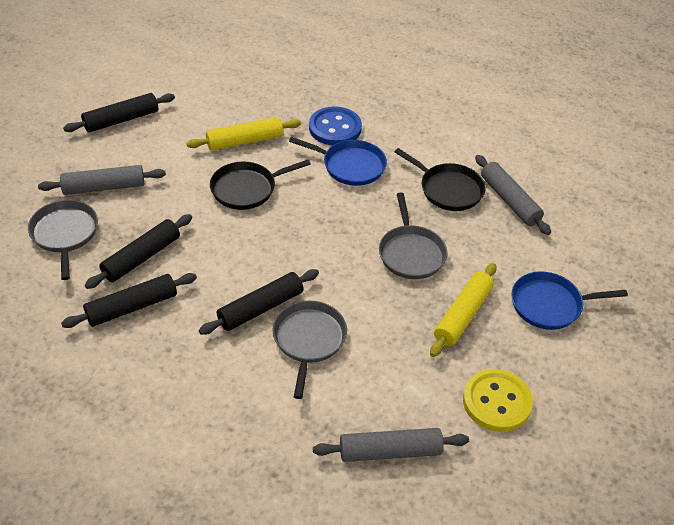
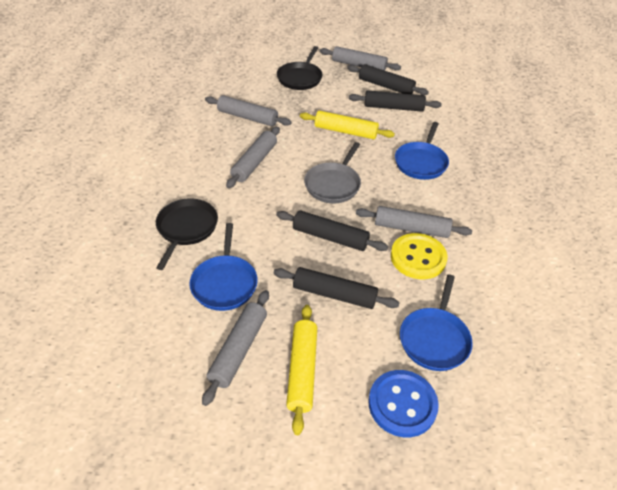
blue pan: [289,137,387,186] [511,272,628,330] = 2 -> [190,223,258,311] [395,122,449,180] [400,274,473,371] = 3
grey pan: [28,200,98,280] [272,301,347,399] [379,193,448,279] = 3 -> [304,142,361,203] = 1
grey rolling pin: [38,165,166,195] [313,428,469,462] [475,155,551,235] = 3 -> [202,290,269,406] [205,95,292,126] [226,127,280,188] [320,46,401,71] [356,206,472,238] = 5

